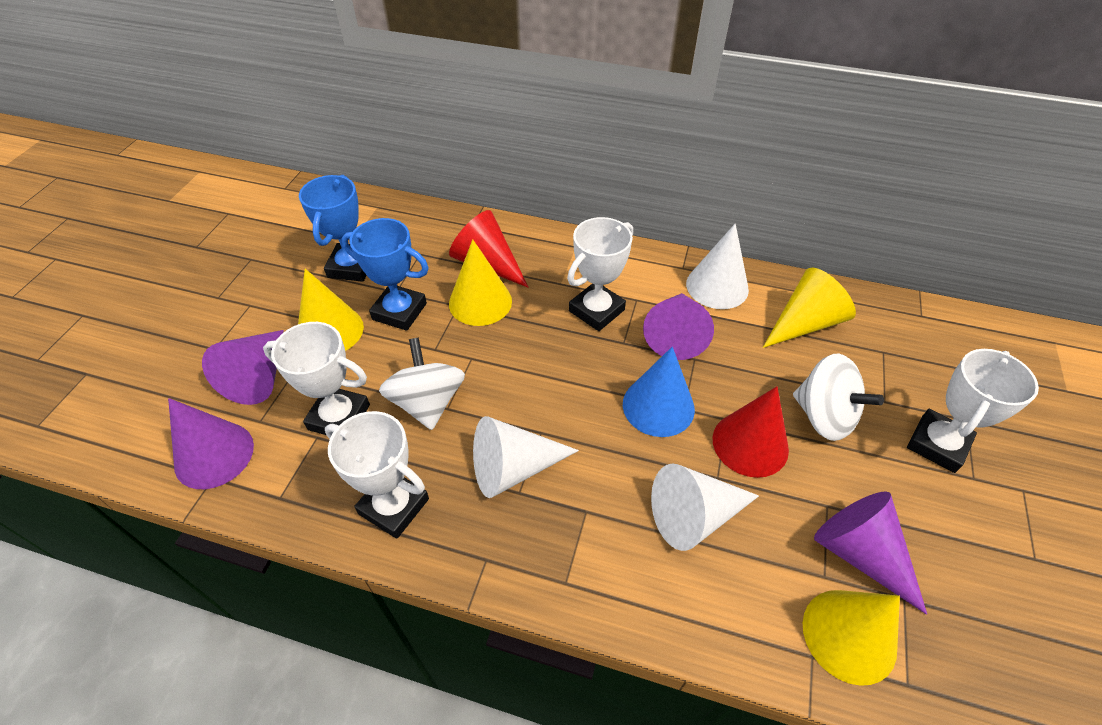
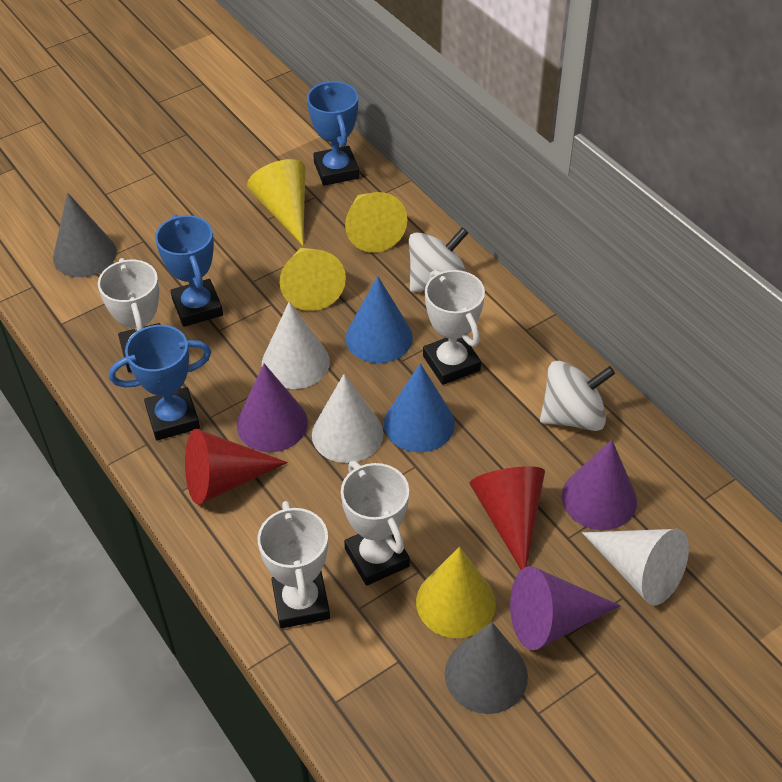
blue cone: [623,347,695,437] = 1 -> [346,276,413,363] [384,363,455,452] = 2
blue trophy: [299,175,367,282] [341,218,429,331] = 2 -> [109,325,211,441] [155,215,223,327] [307,81,360,186] = 3
grey cone: none = 0 -> [53,193,117,277] [445,622,528,714] = 2
purple cone: [168,398,254,489] [202,330,284,405] [643,293,714,360] [814,491,927,615] = 4 -> [237,364,308,452] [510,566,621,650] [562,440,637,530] = 3

